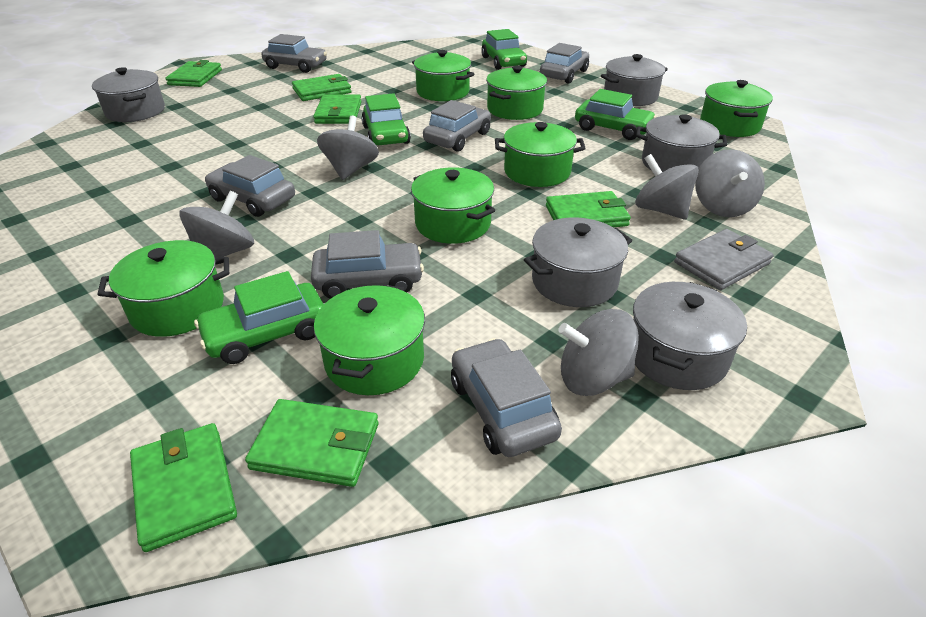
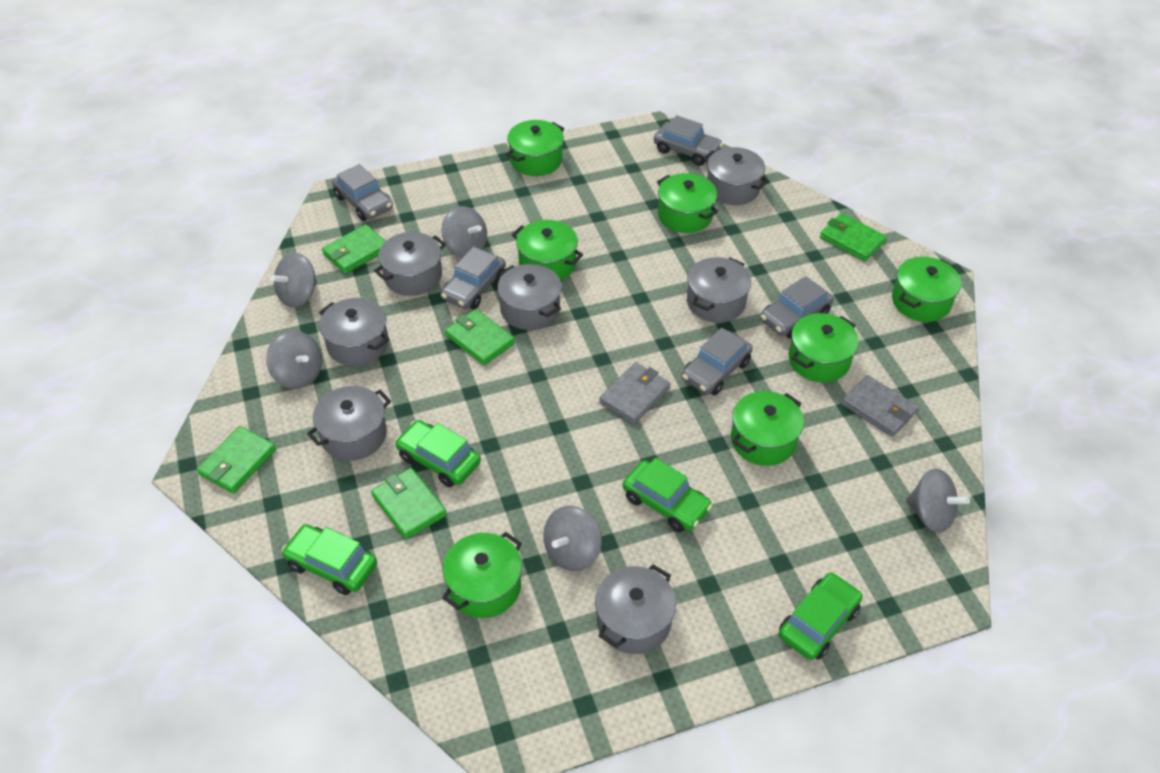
green wallet: [130,423,237,552] [165,60,222,87] [245,399,379,487] [292,74,352,101] [313,94,362,124] [546,191,631,227] = 6 -> [196,426,276,494] [322,224,385,274] [371,468,447,539] [445,309,515,365] [820,213,887,261] = 5
grey car: [205,155,295,217] [261,34,327,73] [311,230,424,299] [423,100,491,152] [451,338,562,457] [540,43,589,84] = 6 -> [332,164,393,221] [441,247,506,309] [654,115,723,166] [681,328,753,395] [760,276,833,339] = 5
grey pot: [92,67,165,122] [524,218,632,307] [601,54,668,106] [633,282,747,390] [636,114,728,172] = 5 -> [307,386,391,461] [319,298,389,366] [374,232,446,296] [497,264,562,330] [595,564,676,654] [687,257,751,323] [703,147,769,205] = 7
grey wallet: [674,229,774,290] = 1 -> [599,362,670,424] [842,375,919,437] = 2

